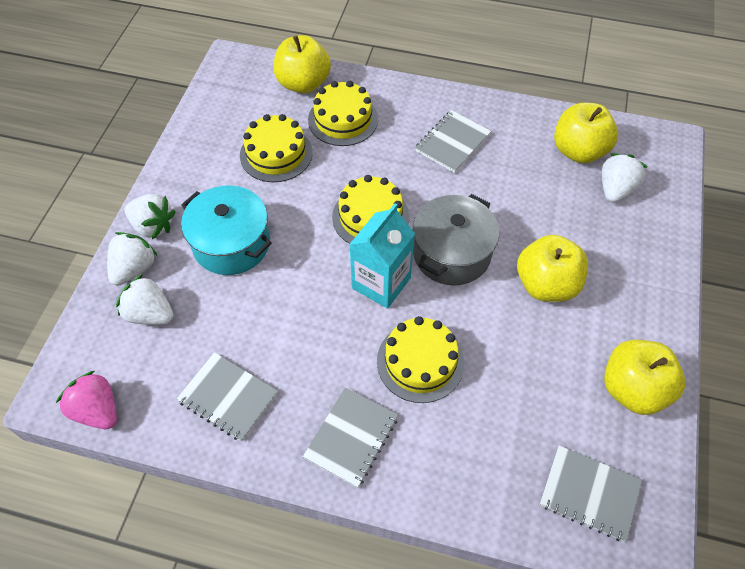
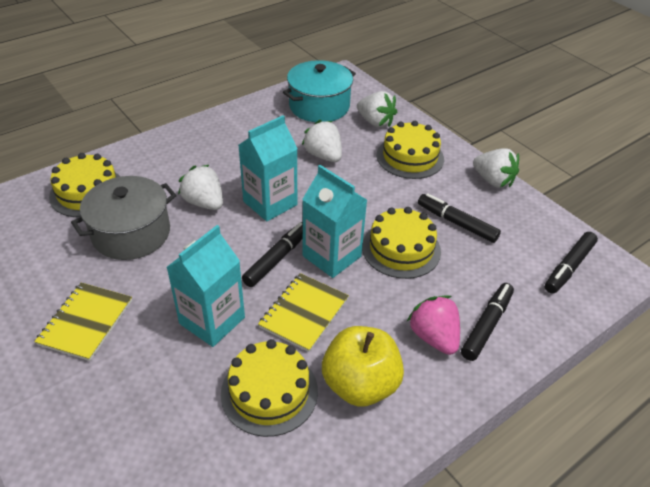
black marker: none = 0 -> [242,222,303,287] [418,193,501,243] [461,283,514,361] [545,232,598,294] = 4
grey notebook: [177,352,278,441] [303,387,398,488] [415,110,491,173] [539,445,642,542] = 4 -> none = 0
turquoise carton: [349,203,415,309] = 1 -> [166,225,245,347] [238,115,298,221] [302,165,367,278] = 3
yellow apple: [274,35,331,93] [517,235,588,302] [554,103,618,163] [604,340,685,415] = 4 -> [322,326,404,407] = 1
yellow notebook: none = 0 -> [34,283,132,361] [258,273,349,352] = 2

